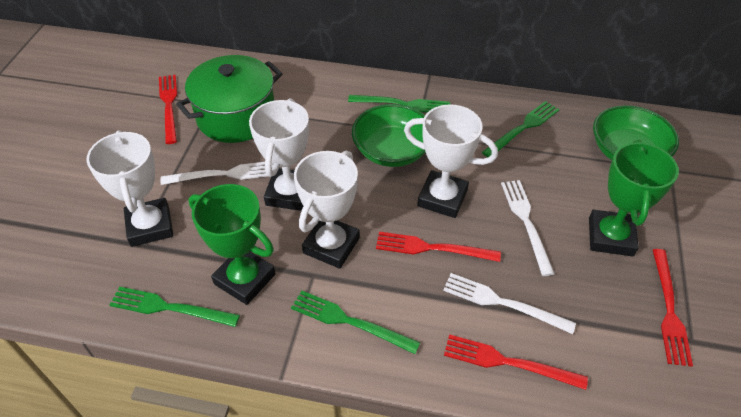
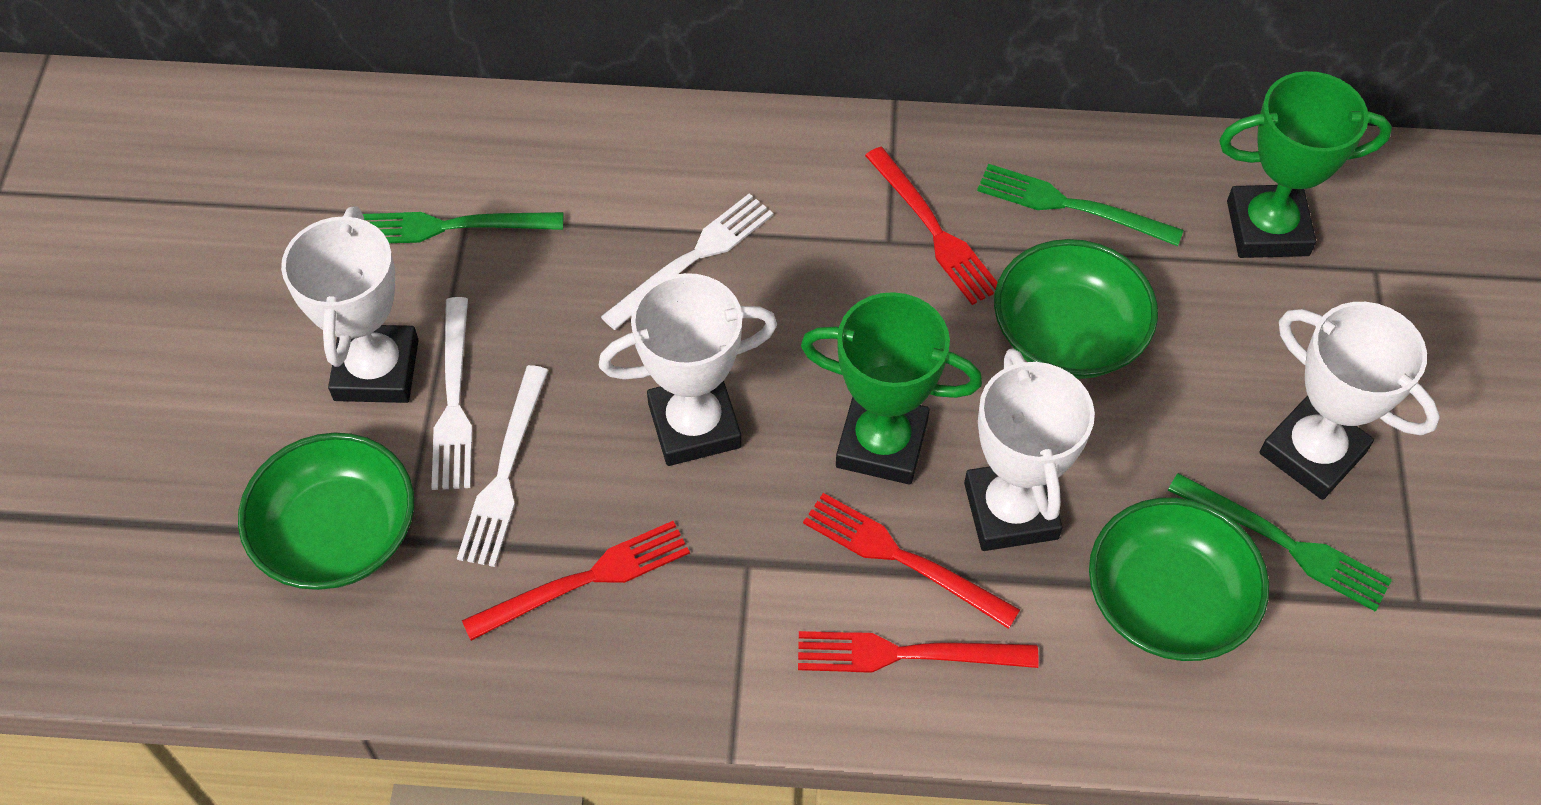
green bowl: [352,104,425,167] [593,105,679,160] = 2 -> [238,433,414,590] [994,239,1158,379] [1089,497,1269,661] = 3
green fork: [109,287,240,327] [291,291,420,354] [348,95,450,113] [482,101,560,157] = 4 -> [363,212,563,243] [977,164,1184,246] [1168,473,1392,612] = 3
green pot: [176,55,283,143] = 1 -> none = 0

